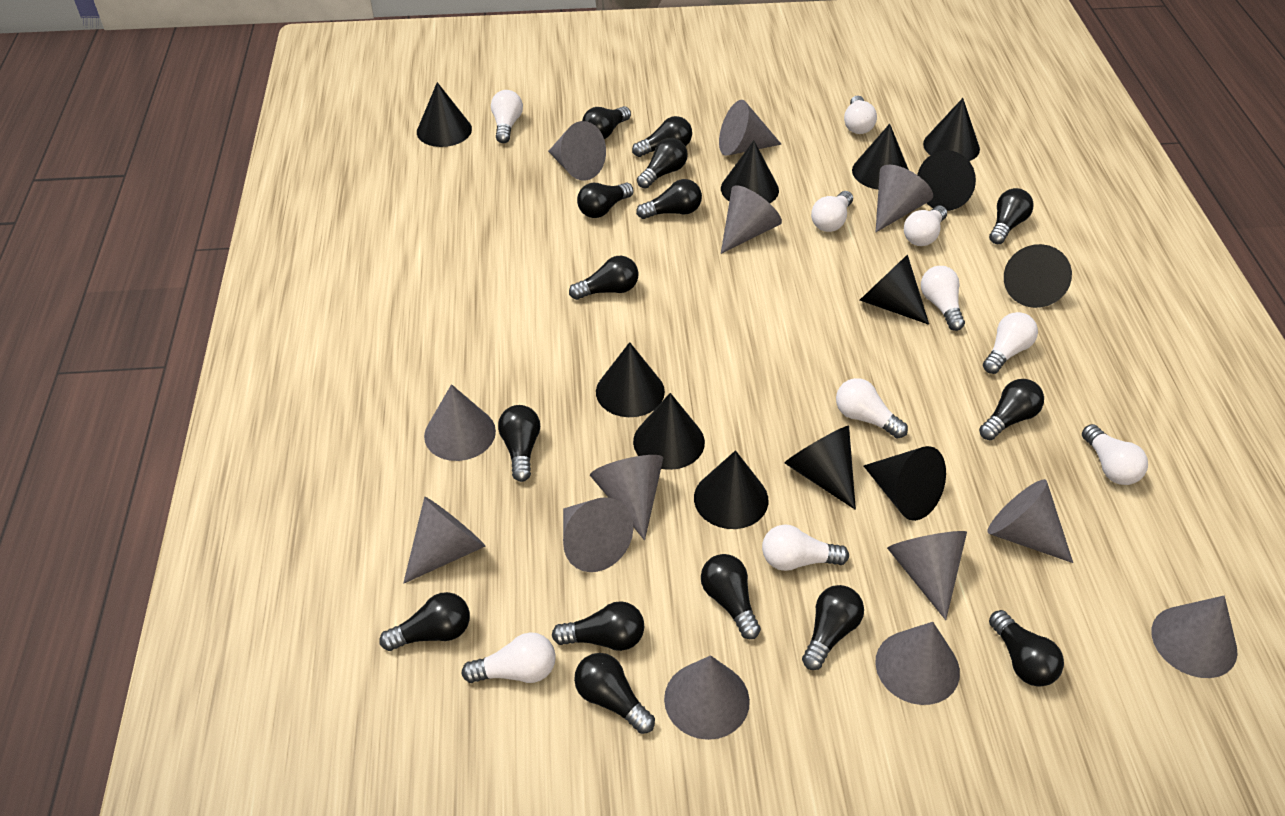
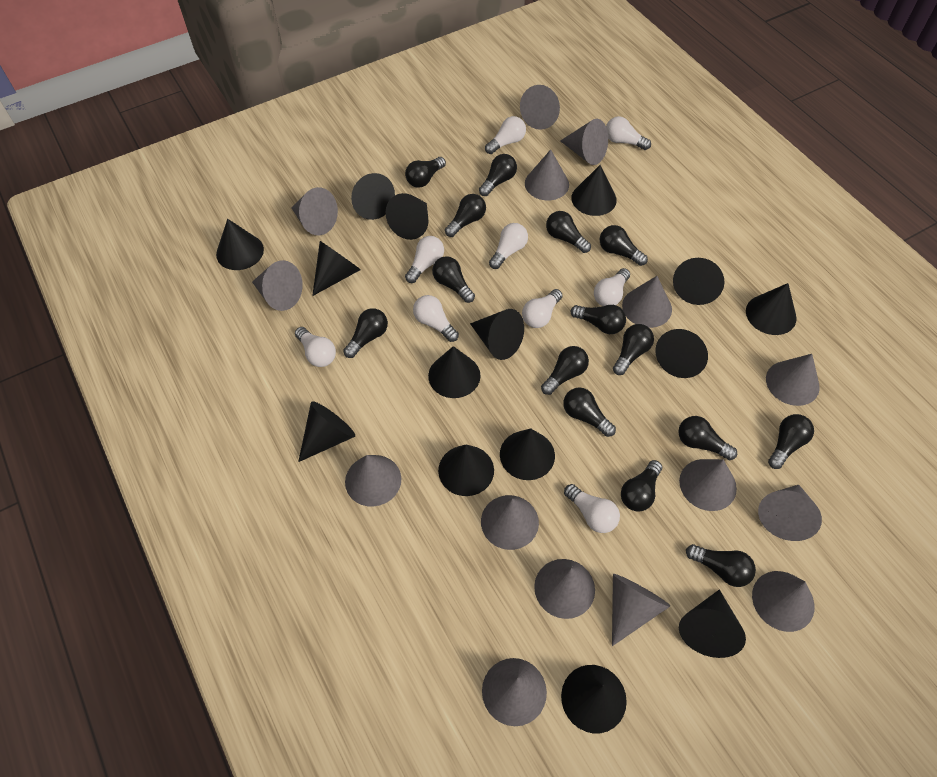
black cone: [417,82,472,147] [596,342,665,417] [633,393,705,470] [694,450,768,529] [721,141,779,203] [785,426,856,510] [852,124,909,190] [860,254,929,325] [864,446,946,521] [917,150,976,211] [923,98,980,161] [1004,244,1072,308] = 12 -> [216,219,264,270] [298,401,355,462] [312,241,361,296] [351,173,395,220] [386,193,428,240] [428,346,481,398] [438,445,494,496] [470,309,524,360] [500,429,555,480] [561,665,627,733] [571,165,617,216] [655,329,708,378] [673,258,725,305] [679,589,746,658] [746,283,797,335] = 15
grey cone: [403,497,485,583] [424,384,496,461] [548,121,606,180] [563,497,633,572] [590,455,663,540] [664,655,750,740] [719,100,782,156] [721,185,782,254] [875,622,960,705] [876,165,933,232] [887,531,967,620] [988,479,1073,563] [1151,596,1238,678] = 13 -> [252,260,303,311] [291,187,338,235] [345,455,401,507] [481,495,539,550] [482,658,547,726] [520,85,560,130] [525,149,569,200] [534,559,595,619] [560,119,608,165] [612,574,670,646] [622,276,672,328] [679,459,737,511] [752,571,815,632] [758,485,822,541] [766,354,820,406] = 15
white light bulb: [461,632,556,683] [491,90,523,143] [762,524,849,571] [811,191,853,232] [836,378,908,439] [844,96,877,134] [904,205,947,246] [921,266,965,331] [983,312,1038,374] [1082,424,1148,485] = 10 -> [295,327,336,367] [405,236,444,283] [413,295,459,342] [485,116,526,154] [489,223,528,269] [522,289,563,328] [564,484,620,533] [594,268,630,306] [606,116,651,150] = 9

